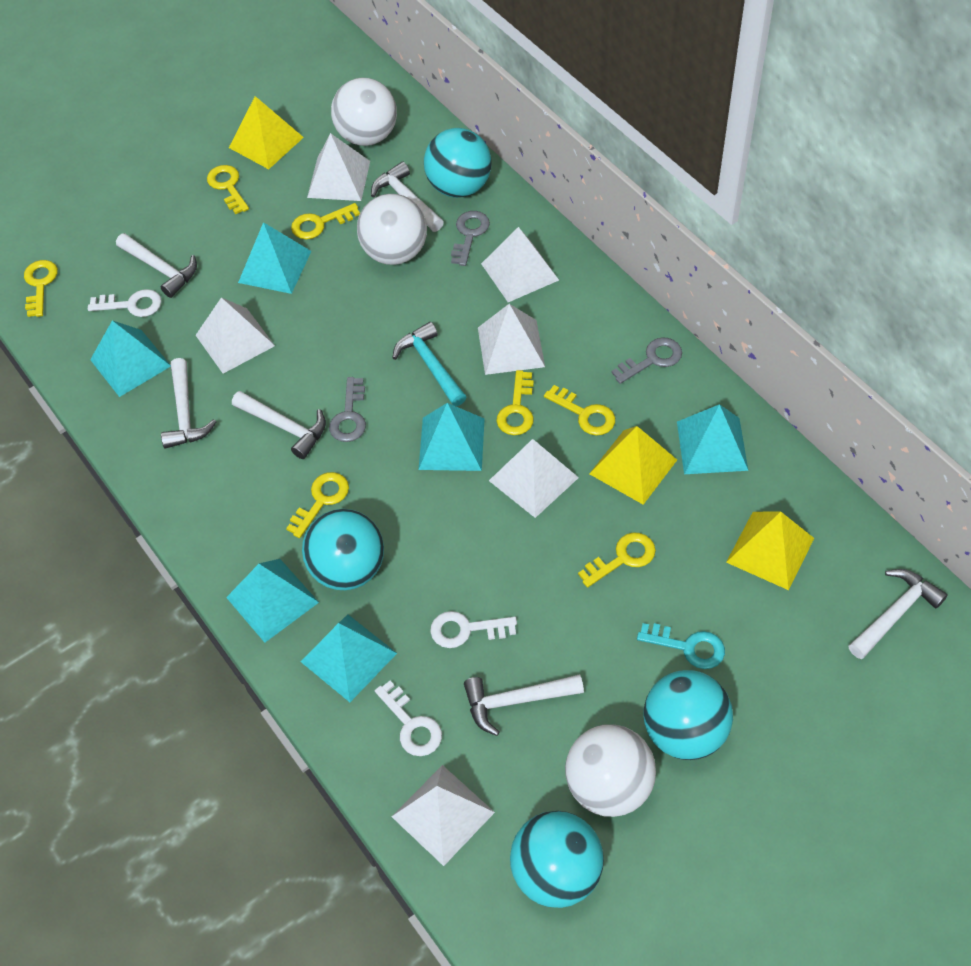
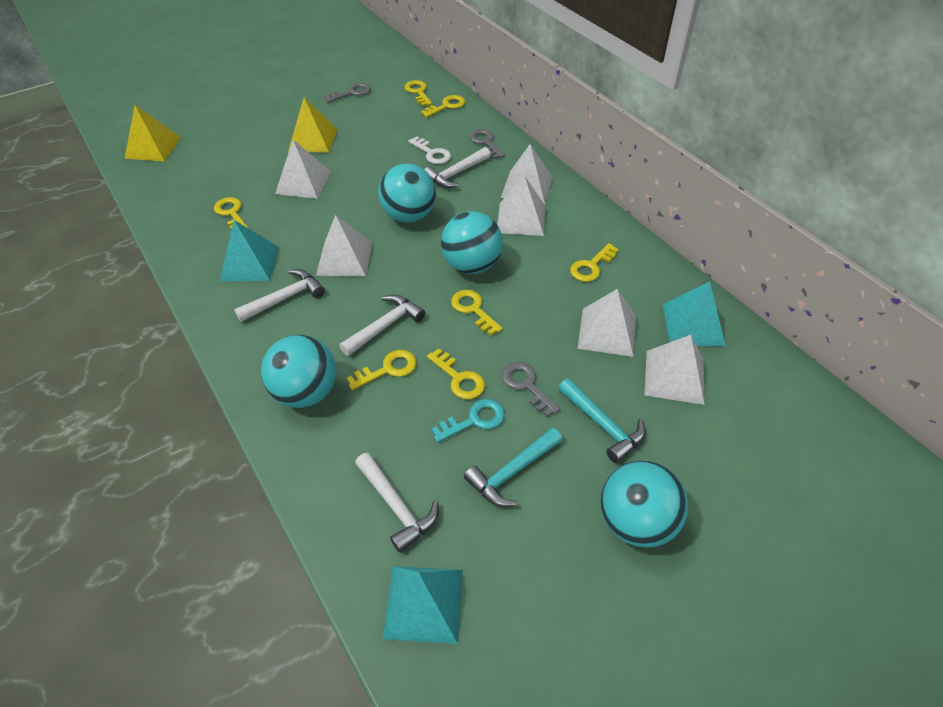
turquoise hammer: [392,322,467,406] = 1 -> [464,427,562,507] [558,378,646,463] = 2
turquoise pyramid: [90,320,171,397] [226,559,319,643] [238,222,311,294] [301,614,397,702] [418,403,485,471] [677,404,748,474] = 6 -> [220,220,279,281] [383,566,463,644] [663,282,726,347] = 3
white ball: [331,78,397,146] [357,194,427,265] [565,724,656,817] = 3 -> none = 0
white hammer: [116,233,197,298] [161,358,216,449] [232,391,326,459] [371,162,444,232] [464,674,584,736] [849,569,948,659] = 6 -> [234,269,325,322] [339,295,425,356] [355,452,439,553] [424,147,491,188] = 4
white key: [88,289,162,317] [375,681,442,756] [430,611,517,648] = 3 -> [408,137,451,164] = 1
yellow pyramid: [229,96,304,169] [589,426,677,505] [726,512,814,590] = 3 -> [125,105,181,162] [288,98,337,153] = 2

